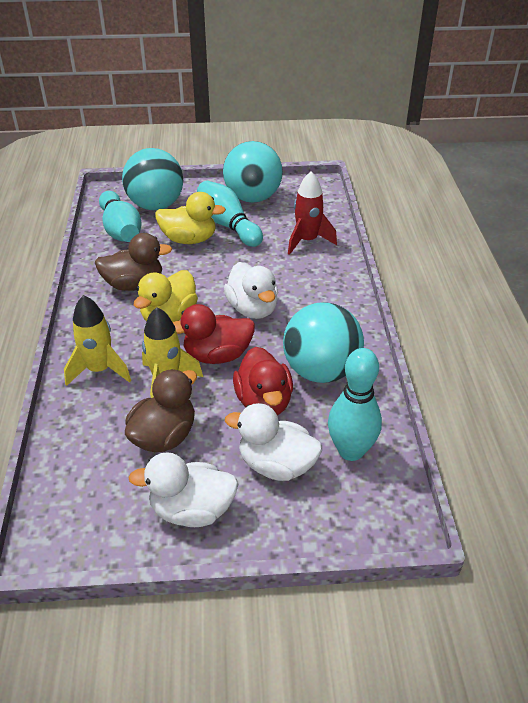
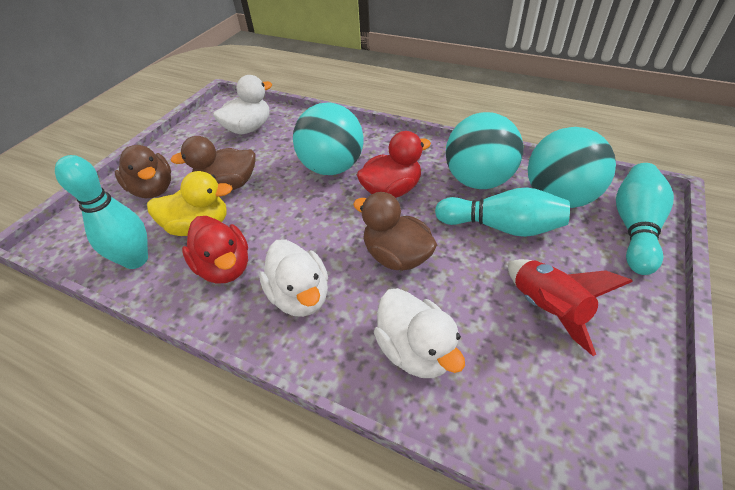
brown duck: [95,233,172,291] [125,369,197,452] = 2 -> [115,145,171,198] [170,136,256,190] [353,192,437,271] = 3
yellow duck: [134,270,198,322] [155,192,226,244] = 2 -> [147,171,233,236] = 1
yellow rocket: [64,295,131,386] [142,307,203,398] = 2 -> none = 0

